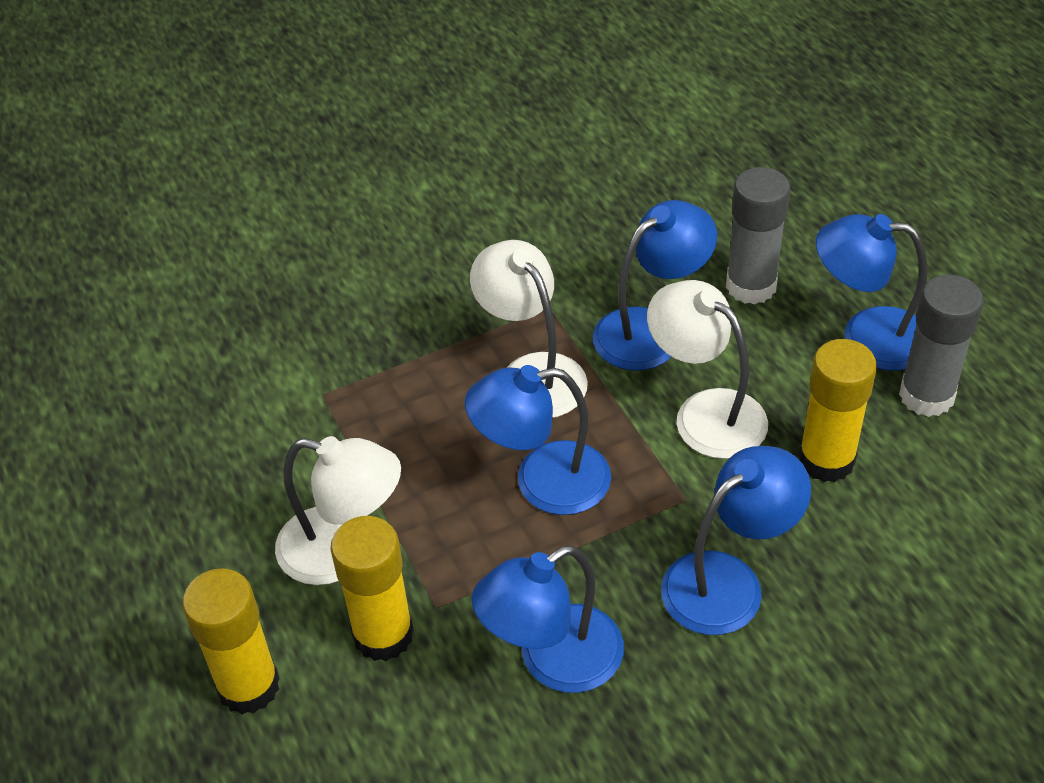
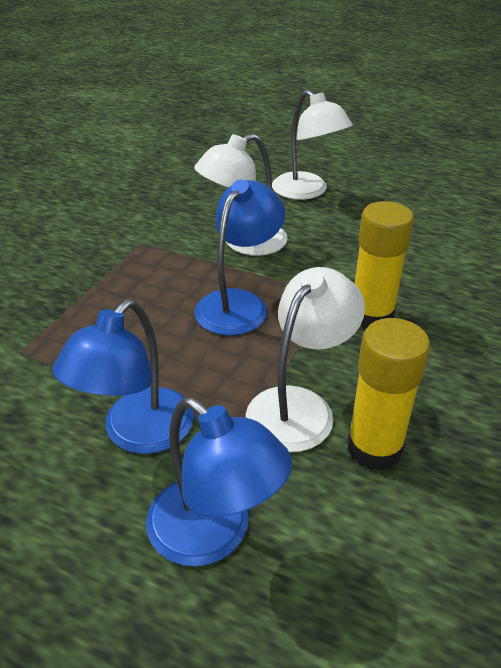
blue lamp: [465,365,611,515] [472,545,624,693] [593,200,717,371] [661,446,811,635] [816,214,927,371] = 5 -> [52,299,194,454] [146,397,292,567] [194,180,285,336] = 3
grey glue stick: [726,167,790,305] [899,275,983,417] = 2 -> none = 0
yellow glue stick: [183,568,280,715] [330,516,414,661] [798,339,877,482] = 3 -> [347,318,430,471] [355,201,414,329] = 2

